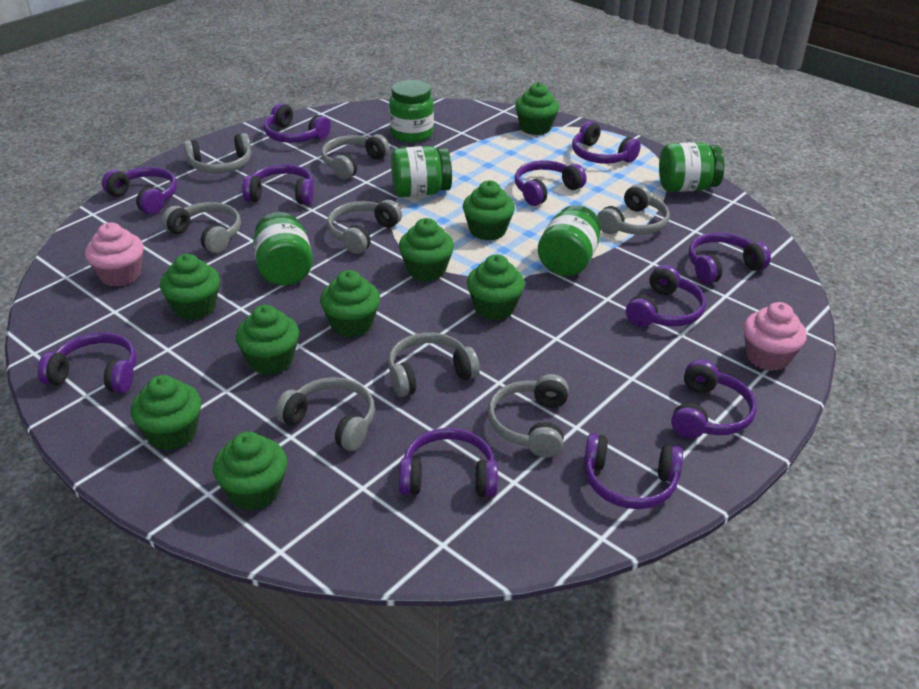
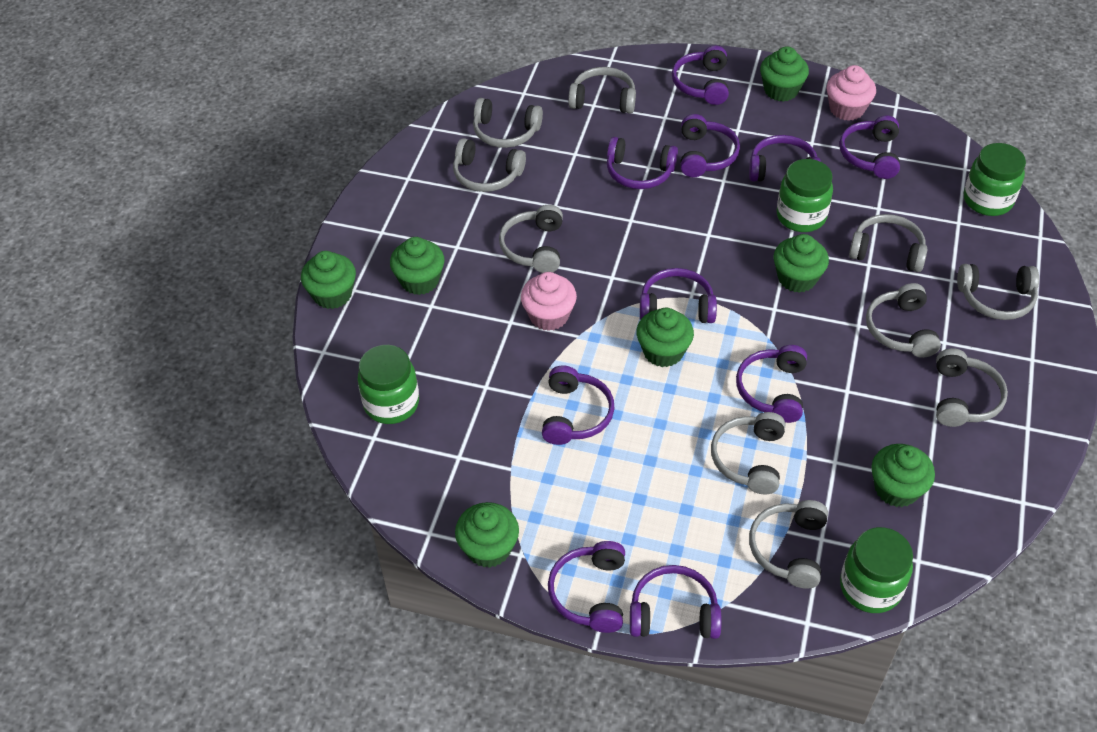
green cupcake: [131,375,201,450] [160,254,220,320] [213,432,287,511] [236,305,299,375] [320,270,380,338] [399,218,454,281] [463,181,515,241] [467,254,525,320] [515,83,559,135] = 9 -> [301,251,356,309] [390,237,445,295] [455,502,519,568] [636,308,694,367] [760,46,809,102] [774,234,829,293] [871,444,935,507] = 7
green jar: [253,212,313,286] [389,80,434,142] [391,146,452,197] [538,205,601,276] [659,142,724,192] = 5 -> [358,345,419,424] [777,159,833,232] [840,527,913,613] [964,143,1026,216] = 4
grey headphones: [162,202,241,254] [184,133,251,173] [275,377,375,451] [321,134,390,180] [327,200,402,254] [388,332,480,397] [488,374,569,458] [597,184,670,235] = 8 -> [453,138,526,192] [473,98,543,148] [499,205,563,273] [568,67,636,114] [711,412,785,494] [749,500,828,589] [849,214,927,272] [866,283,941,358] [936,348,1008,427] [957,264,1039,320] = 10
purple headphones: [38,332,136,393] [102,167,177,215] [242,164,314,205] [264,103,331,143] [399,428,498,497] [515,160,587,206] [572,121,641,164] [584,433,683,509] [626,265,706,327] [671,360,757,438] [689,232,771,284] = 11 -> [542,365,615,445] [548,541,625,633] [607,137,678,189] [630,565,721,639] [640,268,717,323] [672,46,729,105] [680,114,740,177] [736,345,807,423] [749,135,821,182] [839,115,900,179] = 10

